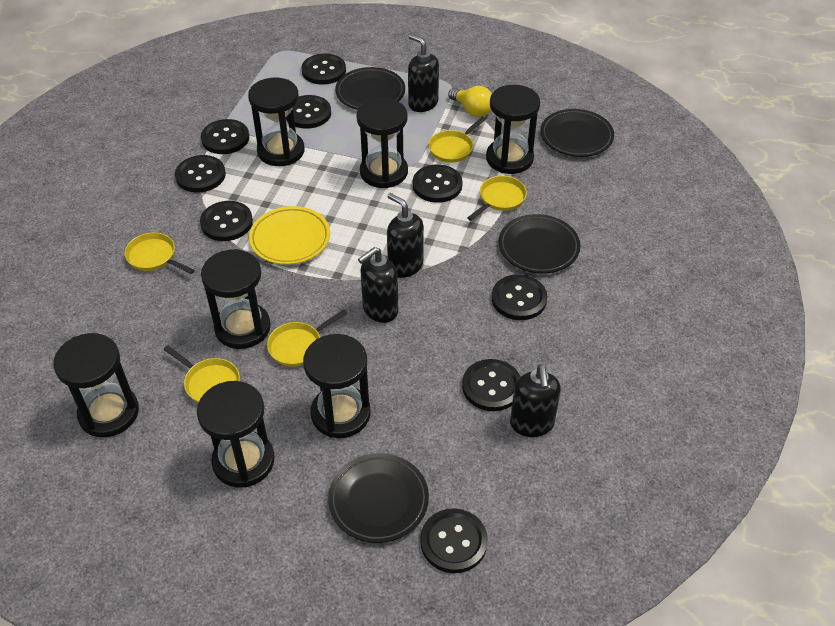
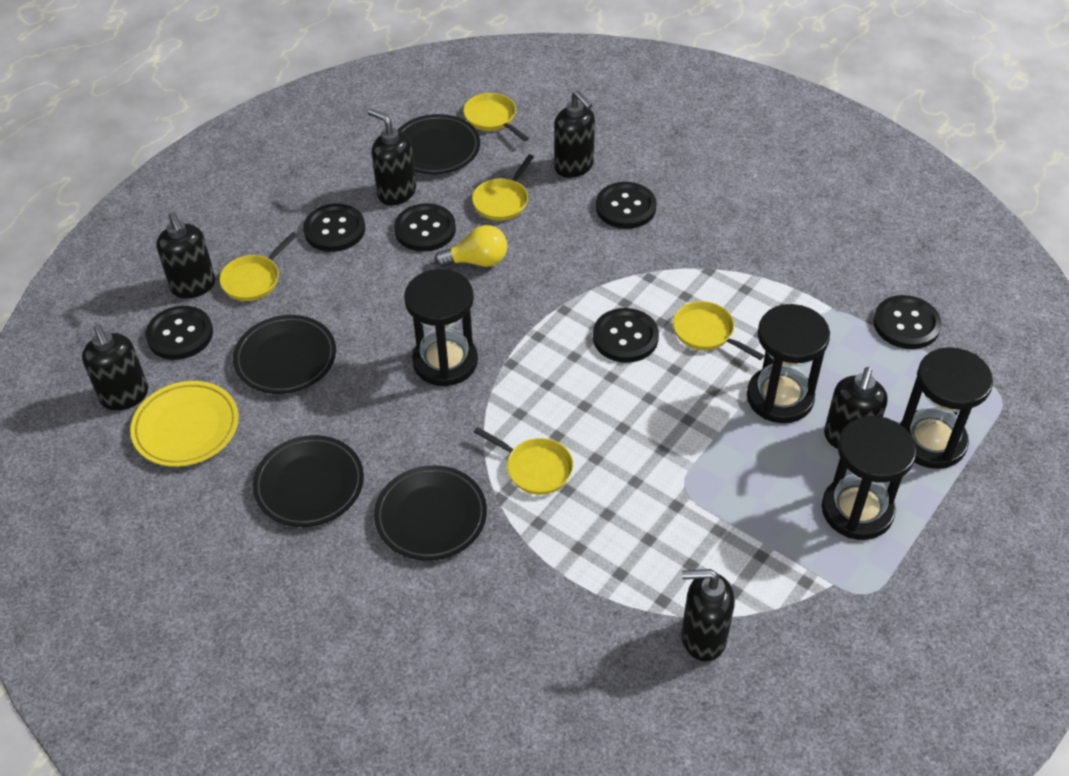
black button: [175,155,226,192] [200,201,253,241] [201,119,249,154] [286,95,331,129] [301,53,346,85] [413,164,462,203] [421,508,488,573] [462,359,521,411] [492,274,548,320] = 9 -> [145,306,213,360] [303,204,365,252] [394,203,456,252] [593,308,659,363] [596,182,657,229] [873,295,942,349] = 6
black hourglass: [53,333,139,437] [197,381,274,488] [201,249,271,349] [248,78,305,166] [303,334,371,438] [357,98,408,188] [486,85,540,174] = 7 -> [404,269,478,387] [747,304,830,423] [821,416,917,540] [900,347,993,469] = 4
black soap dispenser: [358,247,398,323] [387,193,424,278] [408,34,439,112] [510,364,561,437] = 4 -> [82,324,148,411] [156,212,215,298] [368,109,416,205] [554,91,595,178] [682,569,735,662] [824,367,888,449] = 6

